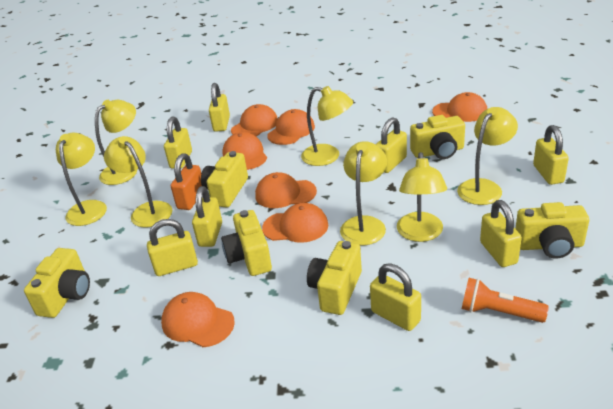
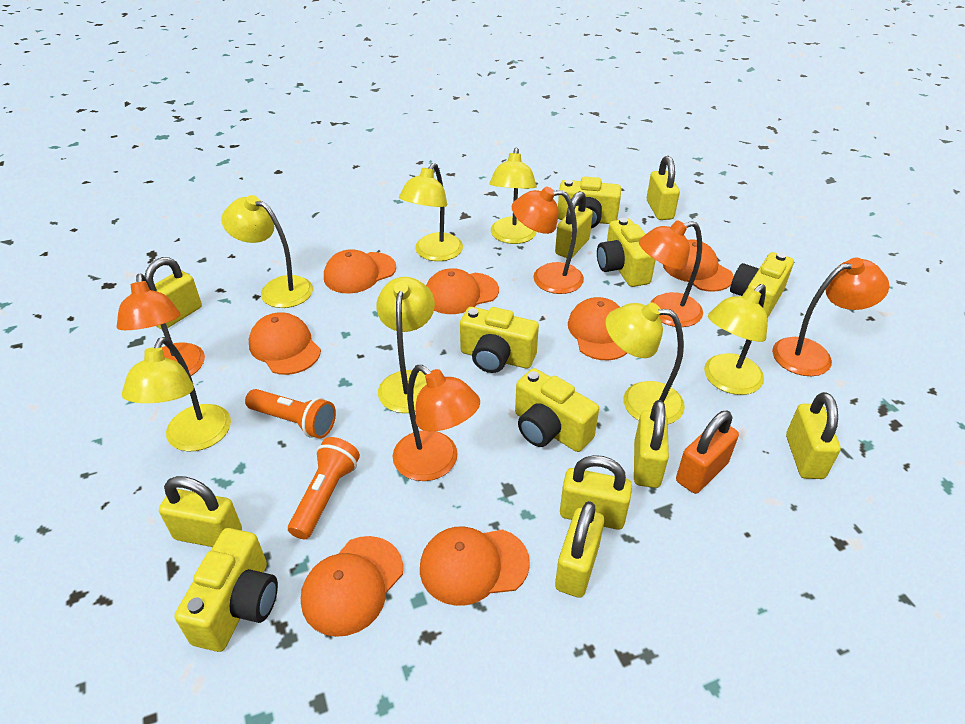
orange flashlight: [462,278,549,323] = 1 -> [245,389,336,439] [288,437,360,539] = 2
orange lamp: none = 0 -> [117,274,205,376] [393,365,480,481] [512,187,584,294] [639,220,703,327] [772,258,889,376] = 5

